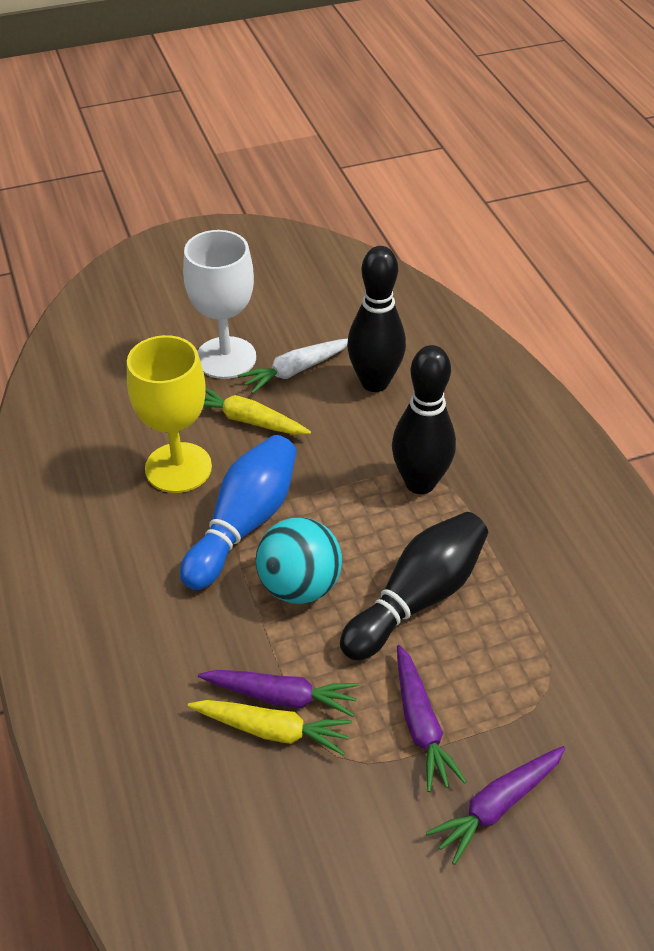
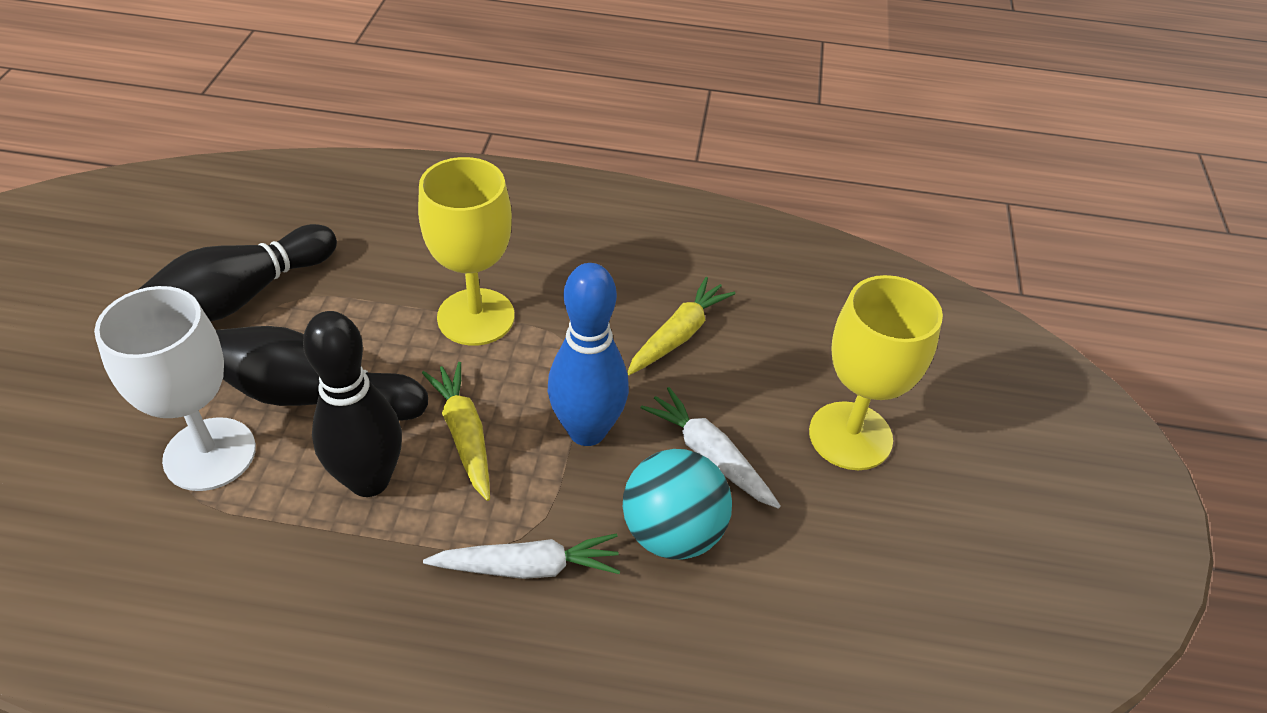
purple carrot: [198,670,359,717] [397,645,467,792] [426,746,565,865] = 3 -> none = 0
white carrot: [237,339,348,394] = 1 -> [423,533,620,579] [641,387,781,509] = 2
yellow goblet: [127,335,212,493] = 1 -> [418,157,515,346] [809,275,943,470] = 2

